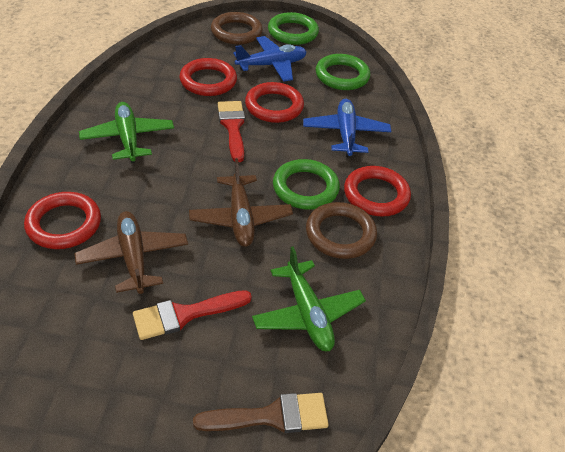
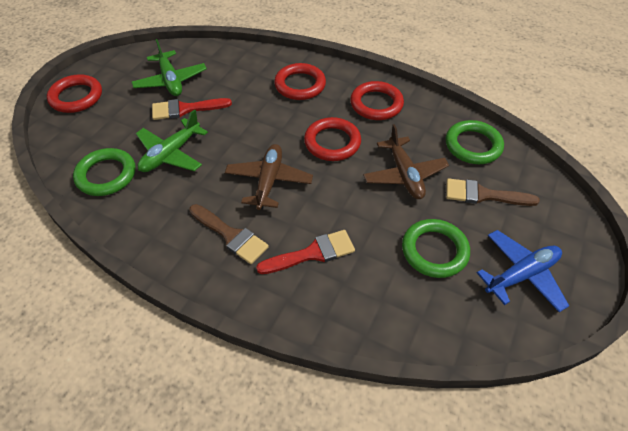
blue plane: [233,36,307,82] [303,99,391,157] = 2 -> [477,230,569,312] = 1
brown brush: [193,393,329,433] = 1 -> [189,204,269,264] [446,178,540,206] = 2
brown ring: [211,12,263,45] [306,202,377,259] = 2 -> none = 0

